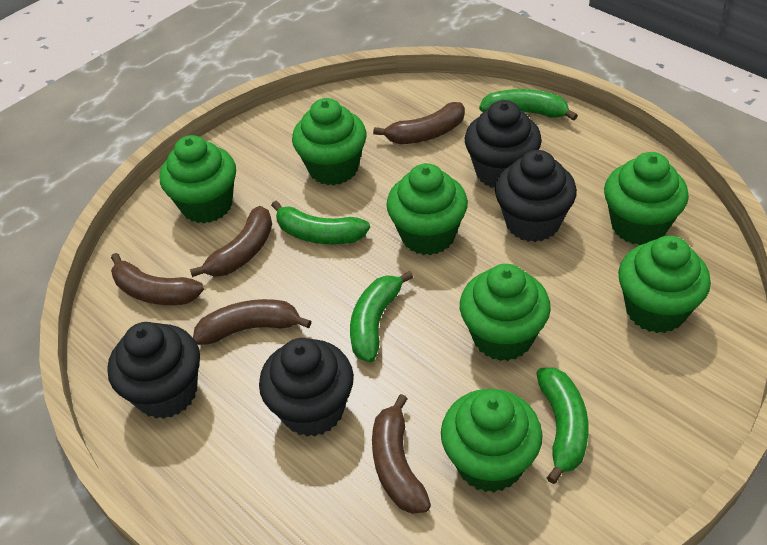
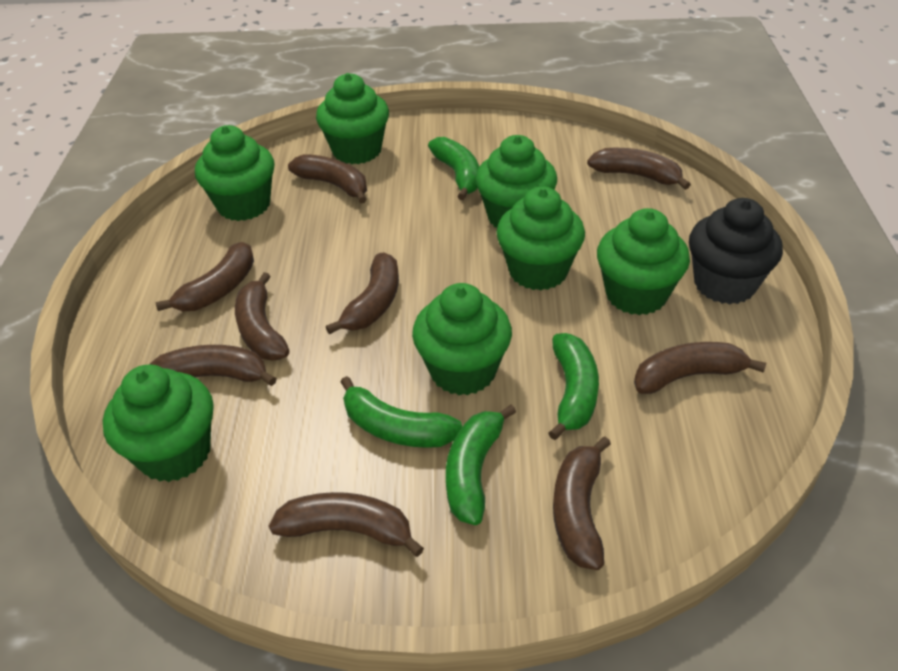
black cupcake: [107,322,200,419] [259,338,354,437] [465,100,542,188] [495,150,577,242] = 4 -> [689,198,783,304] = 1
brown banana: [111,253,204,305] [190,206,272,277] [193,299,311,345] [372,394,431,514] [373,102,465,144] = 5 -> [150,345,277,386] [156,242,254,311] [235,272,289,360] [269,492,424,557] [288,154,367,204] [326,252,399,334] [553,436,611,570] [587,148,691,190] [634,342,766,394] = 9

